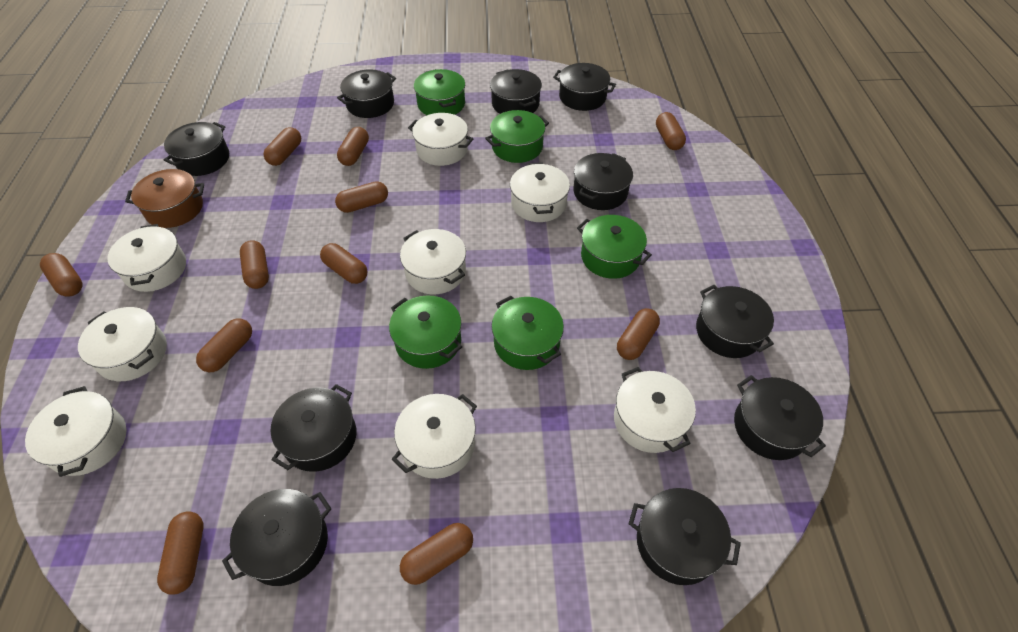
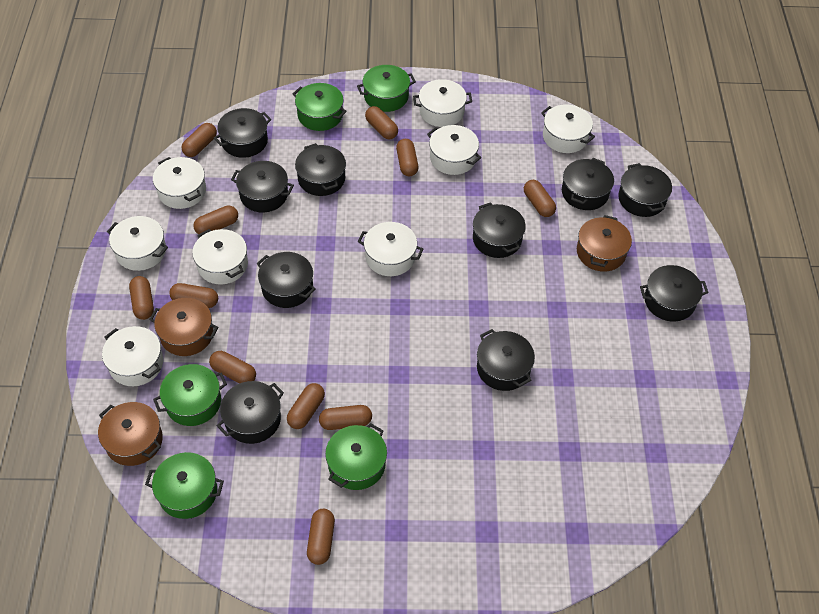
brown pot: [125,169,204,228] = 1 -> [98,402,163,466] [149,298,218,356] [577,215,632,272] = 3

